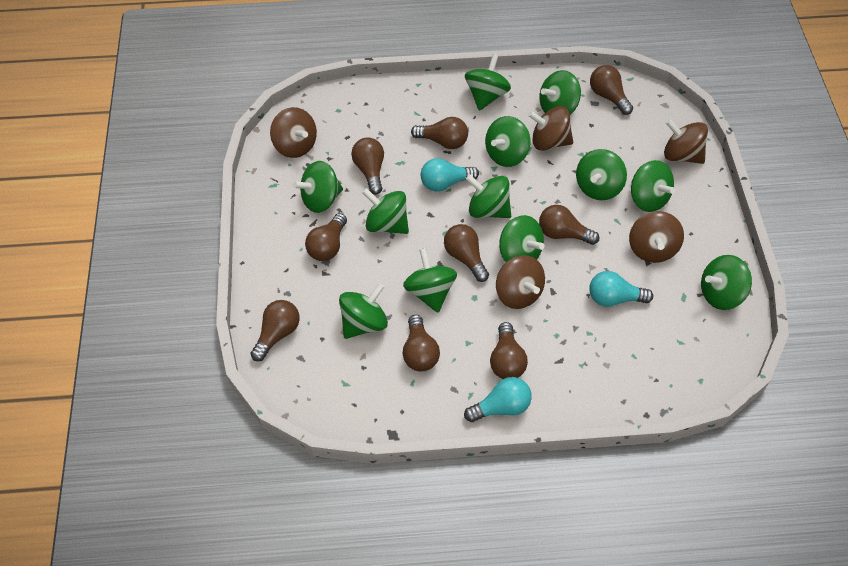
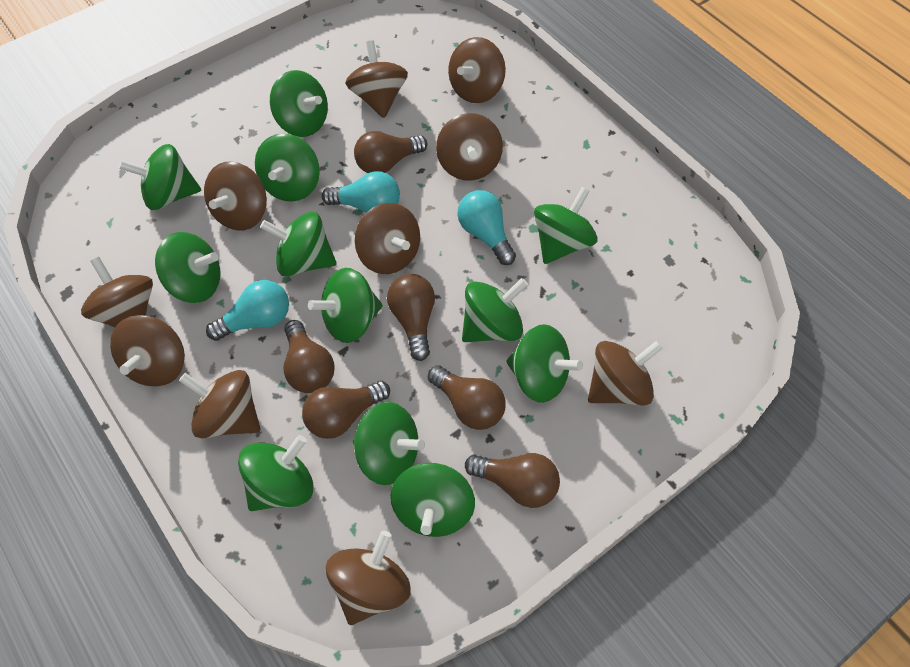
brown light bulb: [250,300,300,361] [305,213,347,261] [351,137,384,195] [403,315,440,371] [411,117,468,149] [444,224,489,282] [490,322,528,379] [539,205,599,245] [590,65,633,115] = 9 -> [284,320,335,393] [302,381,390,439] [354,131,427,173] [387,274,435,361] [428,365,506,430] [465,453,560,508] = 6
brown spinning top: [270,107,317,158] [496,255,545,309] [528,106,573,151] [629,211,684,263] [664,119,708,164] = 5 -> [81,257,153,327] [110,315,185,386] [179,370,260,439] [204,161,267,231] [326,531,411,625] [345,40,408,118] [355,203,420,274] [436,113,503,181] [448,37,506,103] [588,341,663,406] = 10

